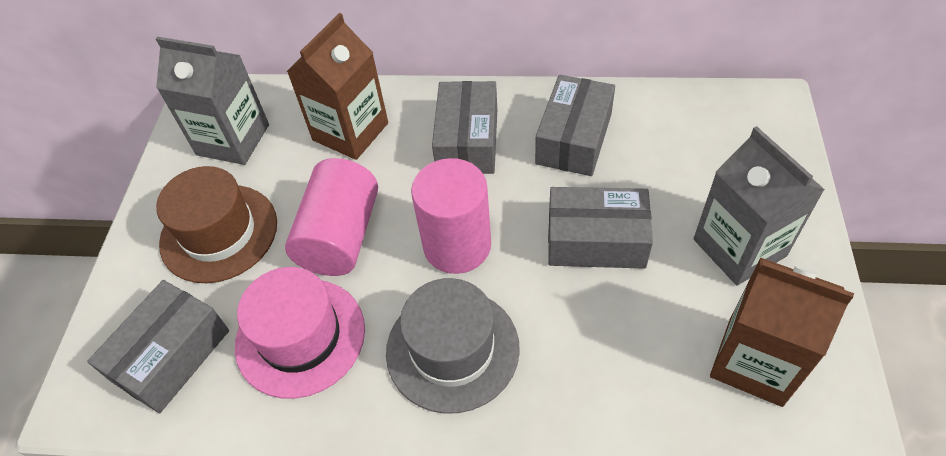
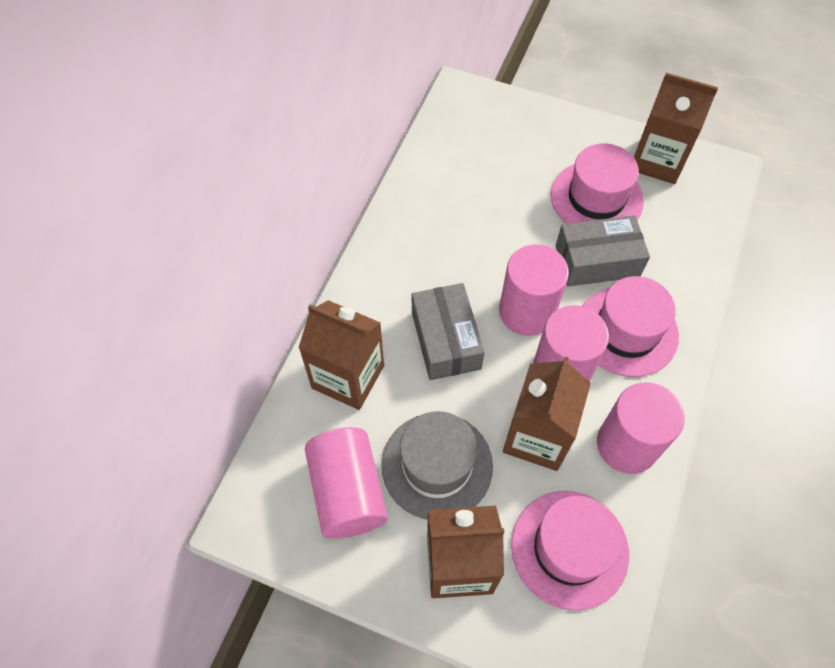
brown carton: [287,13,388,160] [710,257,854,407] = 2 -> [299,300,384,410] [427,506,504,598] [503,356,591,471] [634,73,718,184] = 4
brown hat: [156,166,277,283] = 1 -> none = 0
grey box: [87,280,229,414] [432,81,497,174] [535,75,615,176] [548,187,653,269] = 4 -> [412,283,485,380] [556,215,650,287] = 2
grey carton: [156,37,269,165] [693,126,825,285] = 2 -> none = 0
pink cylinder: [285,158,378,276] [411,158,491,274] = 2 -> [305,427,388,539] [499,244,569,336] [533,305,609,382] [597,382,685,474] = 4
pink hat: [235,267,365,399] = 1 -> [511,491,629,611] [551,143,644,224] [583,276,679,377] = 3

